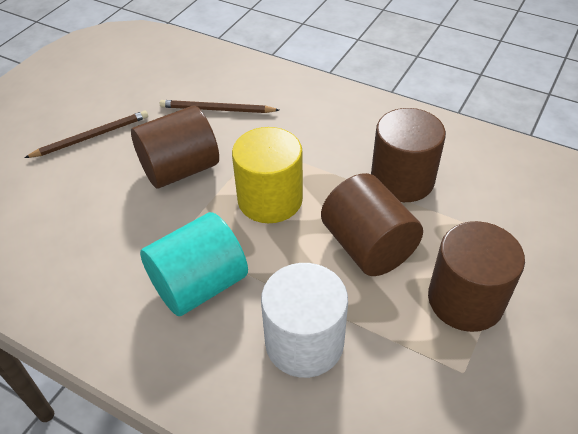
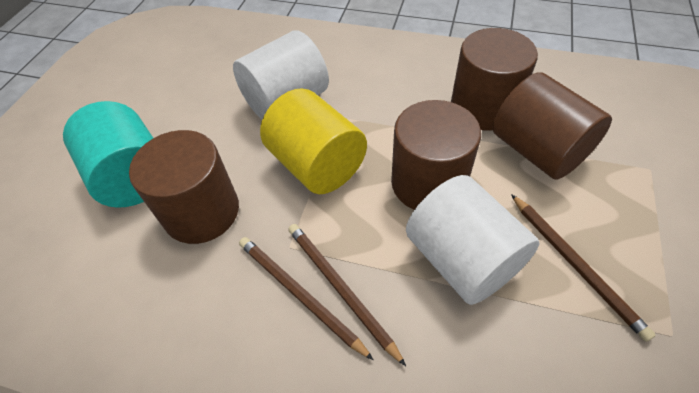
brown pencil: [25,110,148,158] [160,100,279,113] = 2 -> [239,237,373,360] [288,224,406,366] [511,194,655,342] = 3
white cylinder: [261,263,348,378] = 1 -> [233,31,329,120] [406,175,540,305] = 2

